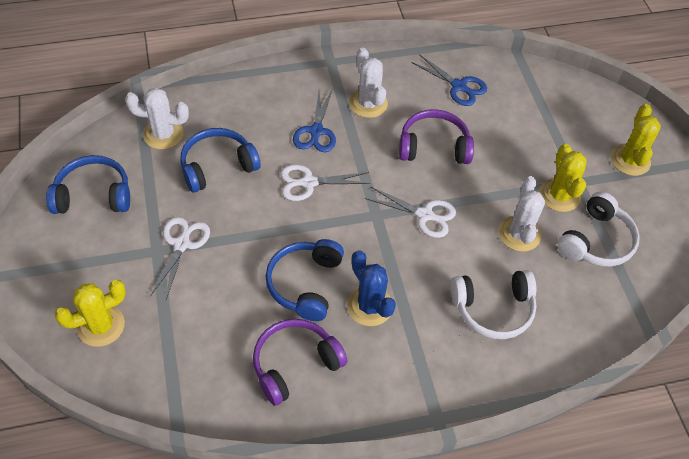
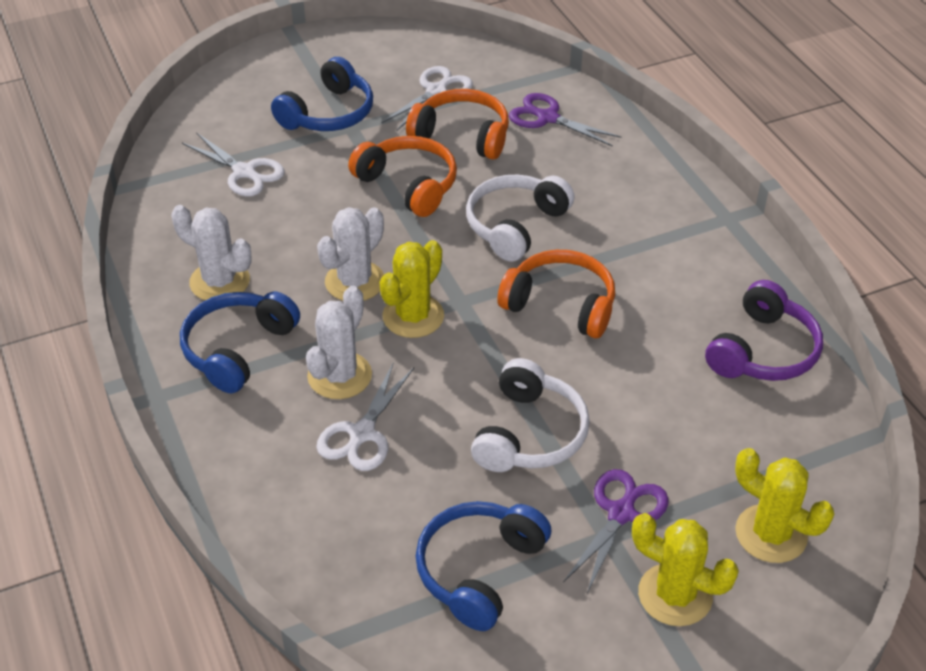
blue cactus: [347,250,396,326] = 1 -> none = 0
blue scissors: [293,88,336,152] [411,54,487,106] = 2 -> none = 0
orange headphones: none = 0 -> [348,136,457,217] [406,89,509,159] [497,250,615,338] = 3
purple headphones: [253,319,347,406] [399,109,474,164] = 2 -> [705,280,823,381] = 1
purple scissors: none = 0 -> [509,93,621,147] [563,469,669,594] = 2

